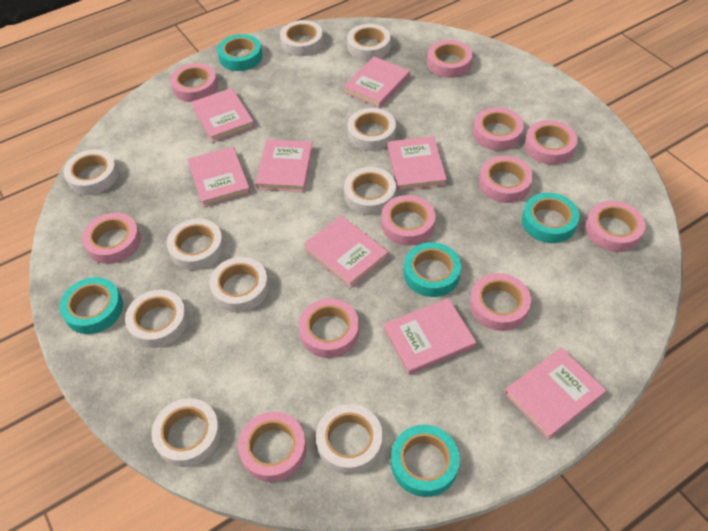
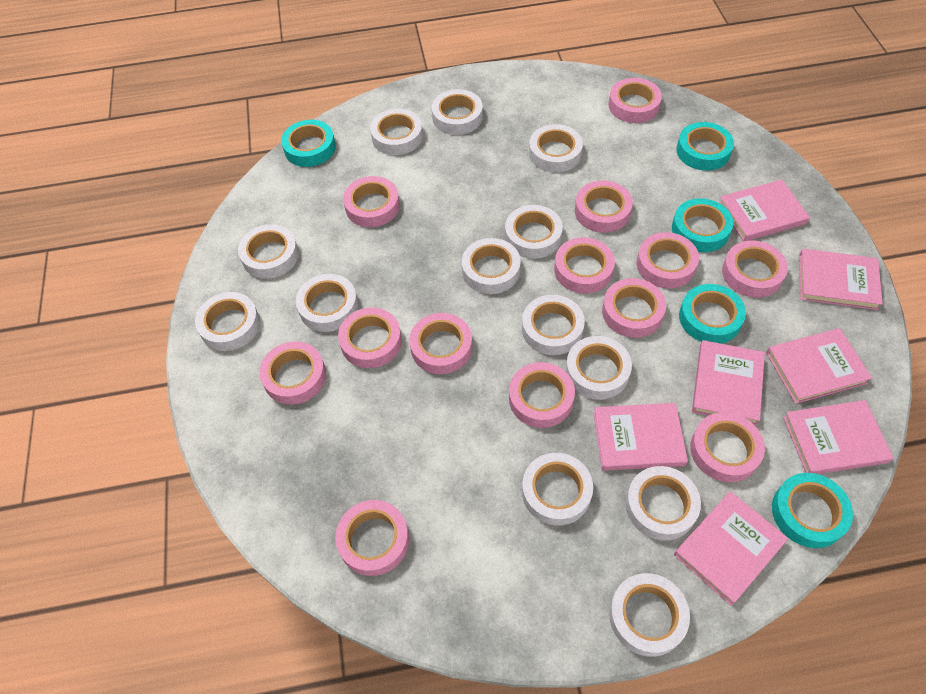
pink book: [187,146,251,207] [191,88,255,143] [255,139,313,192] [304,215,388,288] [343,56,410,108] [384,298,476,375] [387,136,447,191] [504,348,606,439] = 8 -> [593,403,688,471] [674,491,788,606] [692,340,765,426] [718,180,810,241] [766,328,872,404] [783,400,893,474] [799,249,883,310] = 7
pink tape: [82,213,141,264] [170,63,218,102] [238,412,307,482] [299,299,359,358] [381,195,436,246] [427,40,473,78] [470,273,531,331] [473,107,524,151] [479,156,533,203] [524,120,577,165] [585,201,645,252] = 11 -> [259,341,326,405] [335,500,409,576] [338,307,402,368] [343,176,400,227] [409,313,472,374] [509,362,575,428] [554,237,615,294] [575,180,633,233] [602,278,666,338] [609,78,662,123] [636,232,699,289] [690,412,765,482] [722,241,788,298] = 13
white tape: [64,149,119,195] [125,290,188,348] [151,398,221,467] [167,218,224,270] [210,257,269,312] [280,20,324,56] [316,404,383,474] [344,167,396,215] [347,24,391,60] [347,108,396,151] = 10 -> [195,292,260,351] [238,224,299,279] [296,274,358,332] [370,109,423,155] [432,89,483,135] [462,238,521,294] [505,205,563,259] [522,295,585,355] [522,453,593,525] [529,124,583,173] [566,336,632,400] [609,573,690,657] [626,466,701,540] = 13

